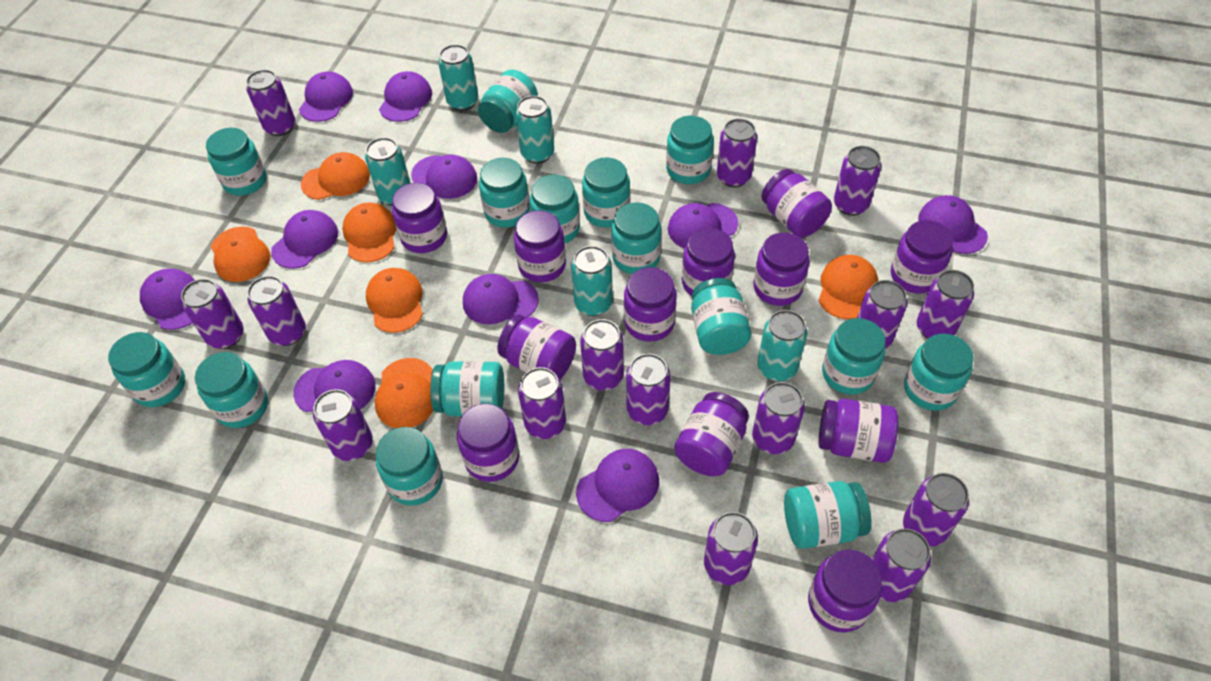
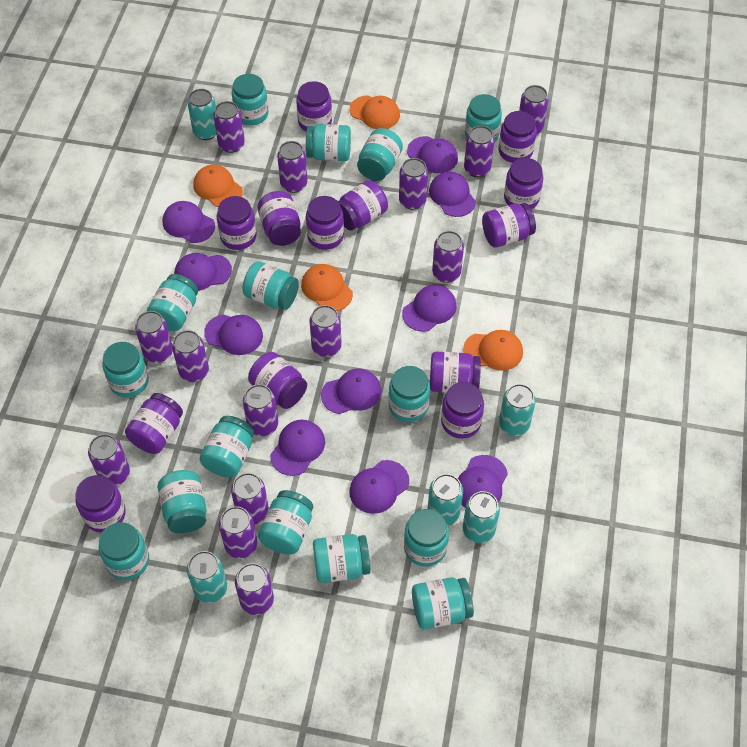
orange cap: [211,226,271,282] [301,152,370,200] [342,202,396,263] [366,268,423,333] [375,358,433,428] [818,255,878,319] = 6 -> [193,164,243,207] [301,264,353,311] [349,95,400,129] [463,330,523,371] = 4
purple can: [181,279,244,349] [246,70,296,136] [247,276,306,346] [313,389,373,461] [518,367,566,439] [580,319,624,391] [626,353,671,425] [704,512,758,585] [717,119,757,188] [752,382,805,454] [834,146,881,216] [857,280,907,349] [872,528,931,602] [903,473,969,547] [917,270,974,339] = 15 -> [88,434,130,486] [135,311,173,363] [172,330,209,382] [213,101,245,153] [219,506,257,558] [231,473,269,525] [235,563,274,615] [243,384,278,436] [277,141,308,193] [309,305,342,357] [399,158,428,210] [432,231,464,283] [464,126,495,177] [519,85,549,135] = 14
purple jar: [392,183,447,253] [457,404,519,482] [498,314,576,379] [514,210,566,282] [624,267,677,342] [674,392,749,476] [682,228,735,296] [753,232,810,306] [762,169,832,237] [808,549,882,632] [819,399,898,463] [891,220,953,293] = 12 -> [75,475,126,533] [125,393,183,454] [217,196,257,250] [248,352,307,409] [257,191,301,246] [296,81,332,131] [306,196,344,250] [338,180,388,231] [430,352,481,393] [441,382,484,439] [482,203,536,247] [499,111,537,163] [504,158,543,209] = 13

